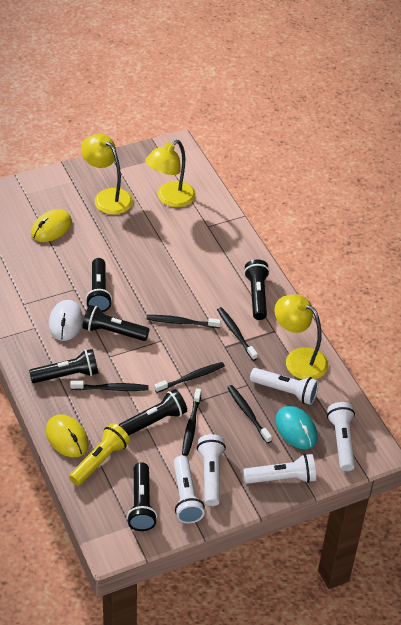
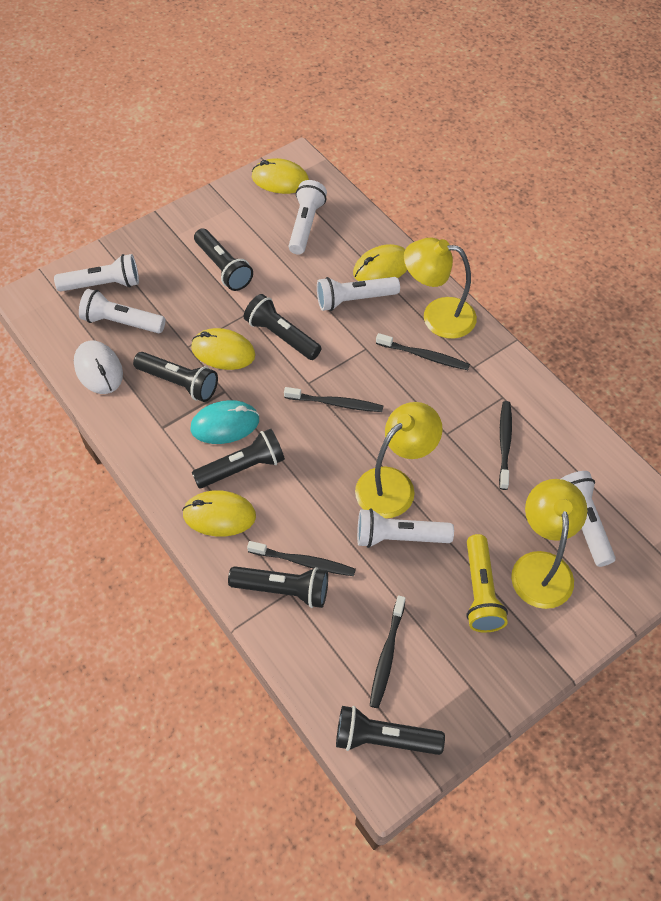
black toothbrush: [70,381,149,391] [147,315,221,328] [154,362,225,393] [182,388,201,456] [217,307,258,361] [227,385,272,443] = 6 -> [247,541,356,576] [284,387,383,412] [370,595,405,708] [376,333,470,370] [499,401,512,490] = 5
white flashlight: [174,456,205,524] [197,434,226,506] [243,454,316,484] [250,368,319,405] [327,402,355,471] = 5 -> [54,254,139,292] [79,289,165,333] [289,180,327,255] [317,277,400,311] [357,509,454,548] [561,471,616,567] = 6
yellow mouse: [31,209,72,242] [46,414,88,457] = 2 -> [182,490,256,536] [191,328,256,370] [252,158,309,194] [353,244,407,281] = 4

